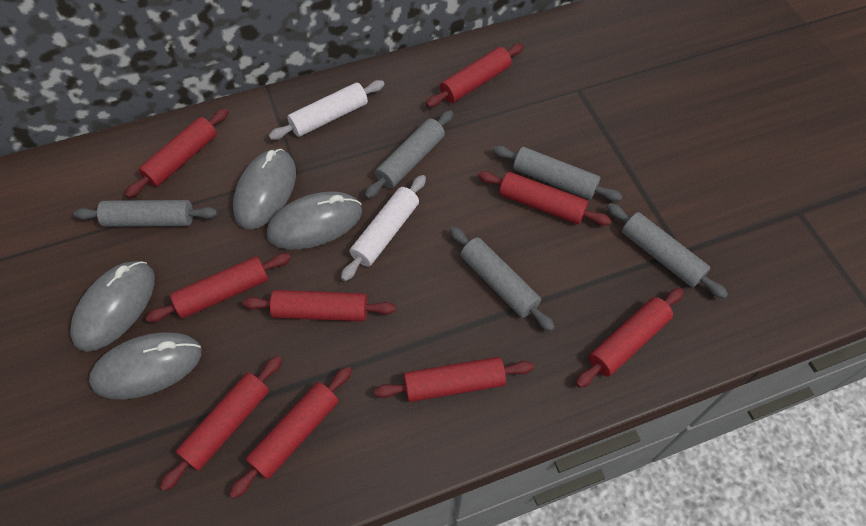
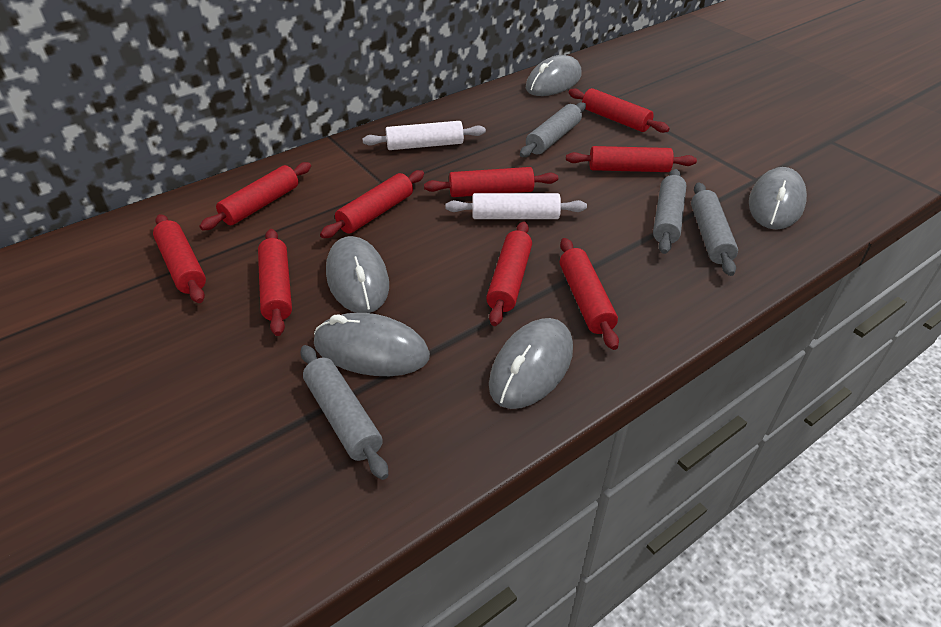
grey mouse: [70,261,155,352] [89,332,202,400] [233,149,296,229] [267,192,362,249] = 4 -> [314,313,430,376] [326,236,389,313] [489,318,573,409] [526,55,582,96] [749,167,807,230] = 5
grey rolling pin: [73,200,218,227] [365,110,453,199] [449,226,555,331] [493,145,622,202] [607,203,728,299] = 5 -> [300,345,388,480] [520,102,586,157] [653,169,687,254] [691,182,738,276] = 4

